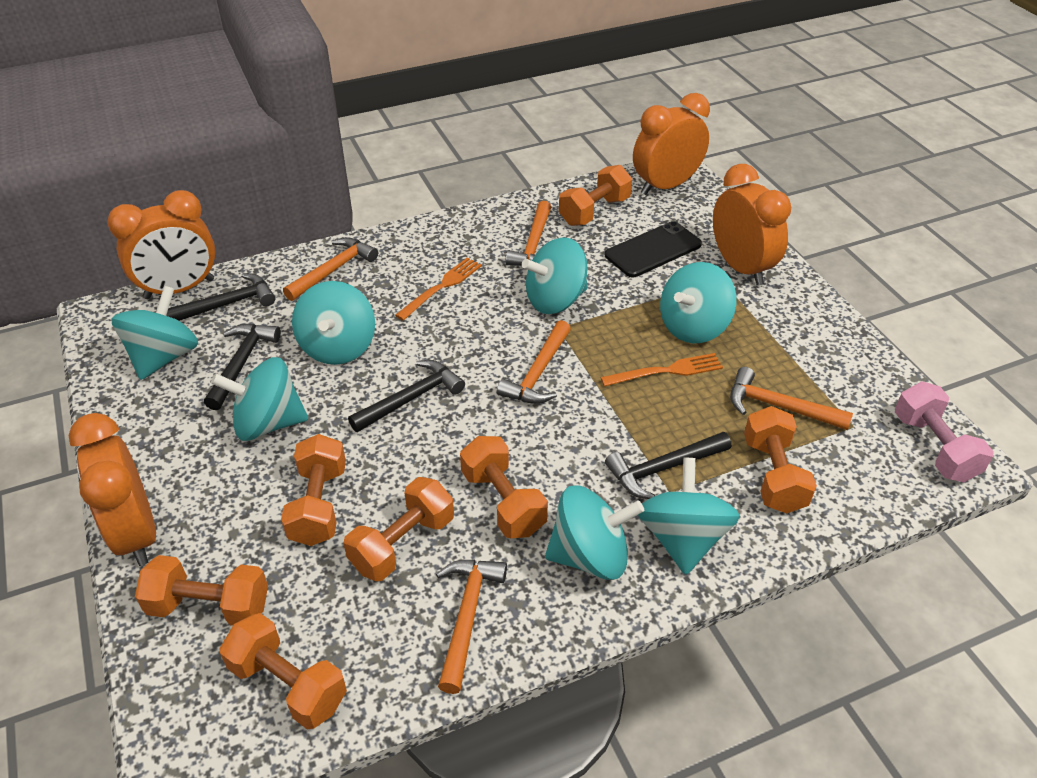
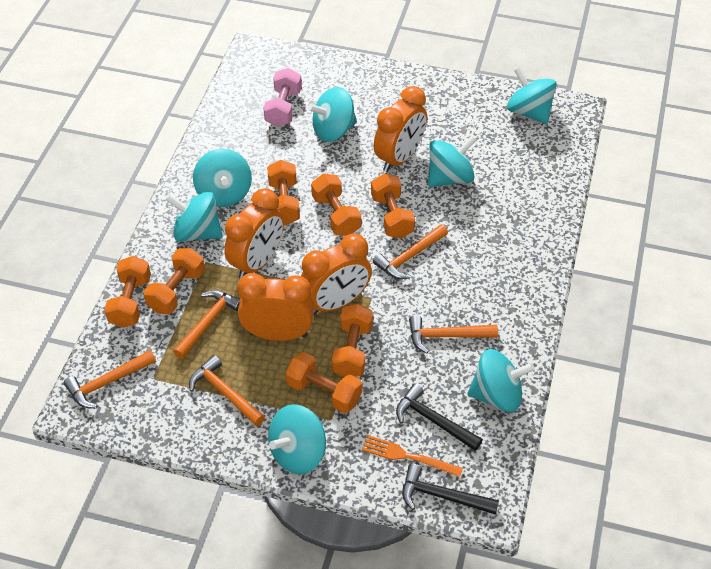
black hammer: [166,273,275,321] [204,324,281,410] [348,360,465,432] [605,432,731,499] = 4 -> [396,383,483,451] [402,464,499,515] = 2
black phone: [605,221,702,277] = 1 -> none = 0
orange fork: [395,257,482,321] [600,353,723,387] = 2 -> [362,435,463,477] = 1

